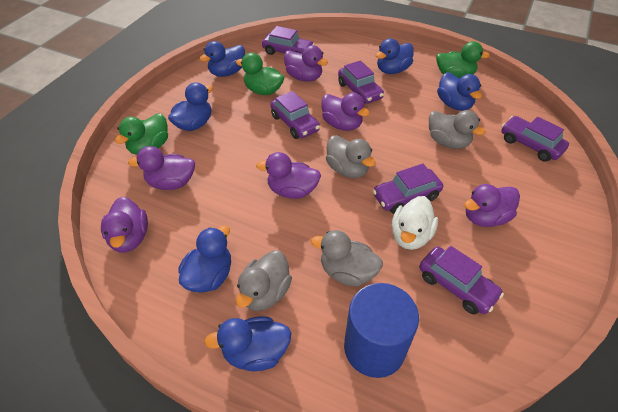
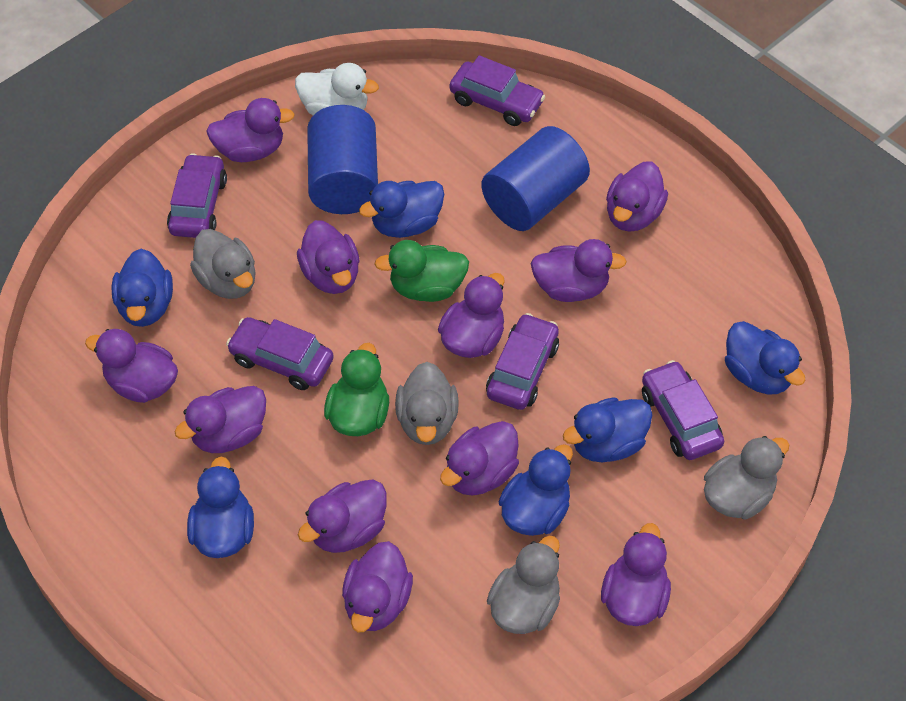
blue cylinder: [344,283,419,378] = 1 -> [307,105,378,214] [481,126,590,231] = 2
green duck: [115,114,168,155] [236,53,284,95] [436,41,490,79] = 3 -> [324,343,389,436] [374,240,469,302] = 2
purple car: [262,26,315,55] [270,91,320,139] [338,60,384,104] [373,164,443,214] [419,246,504,314] [501,116,569,161] = 6 -> [167,153,227,238] [226,317,334,390] [450,55,545,126] [486,313,559,410] [642,360,724,460] = 5
purple duck: [101,197,148,252] [128,146,195,190] [256,152,321,199] [284,45,328,81] [321,93,370,131] [464,184,520,227] = 6 -> [85,329,178,403] [175,386,266,453] [206,98,295,162] [297,220,360,294] [298,480,387,553] [342,541,413,632] [438,273,505,358] [440,421,519,496] [531,239,627,302] [601,523,671,626] [606,162,668,232] = 11

